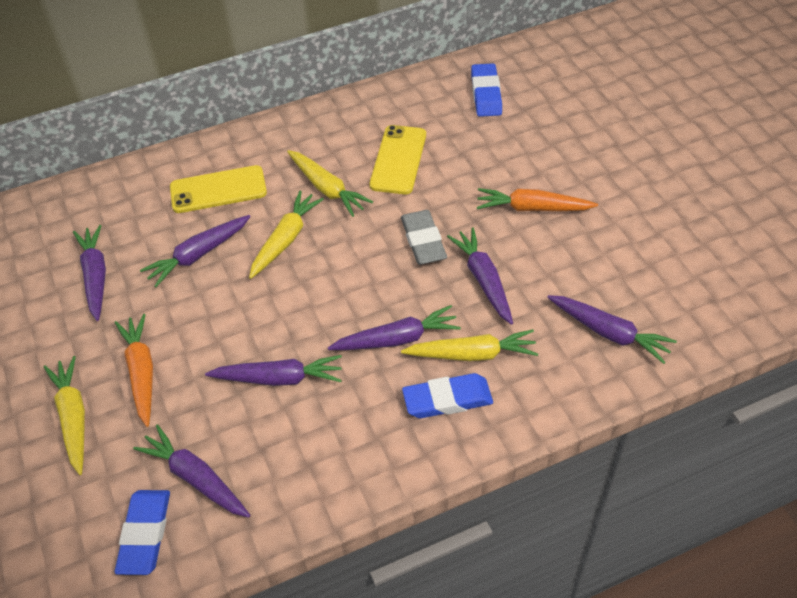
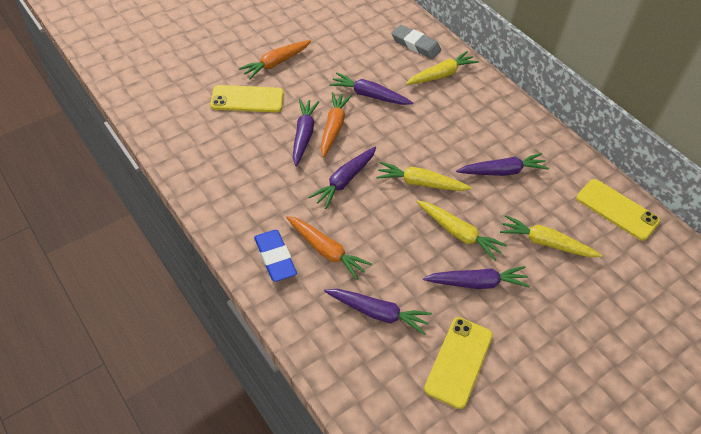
blue eraser: [115,490,170,575] [402,373,493,418] [471,63,502,117] = 3 -> [254,230,297,282] = 1
orange carrot: [115,314,153,427] [477,188,598,211] = 2 -> [238,40,311,79] [286,216,372,280] [321,92,352,157] = 3
purple carrot: [73,225,106,321] [133,425,250,518] [140,215,251,287] [205,355,342,386] [328,305,461,350] [447,228,513,325] [547,295,677,364] = 7 -> [293,99,320,166] [308,147,376,209] [324,289,432,335] [329,73,413,105] [423,266,530,289] [456,153,549,176] = 6
yellow phone: [170,165,267,213] [369,125,426,194] = 2 -> [210,85,284,112] [424,317,493,409] [576,179,660,241] = 3

